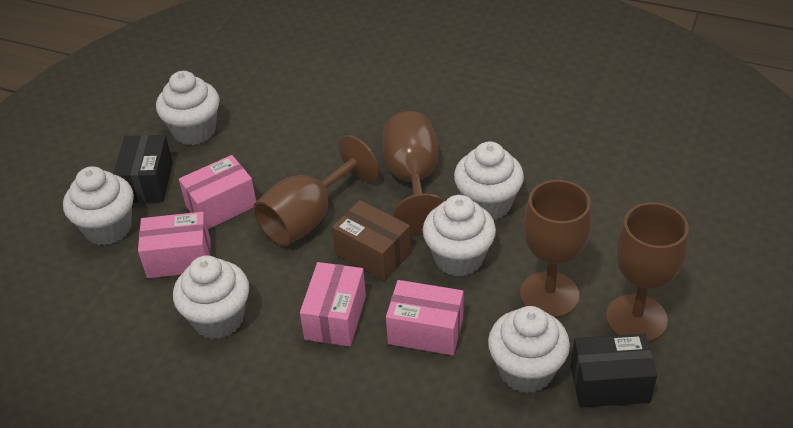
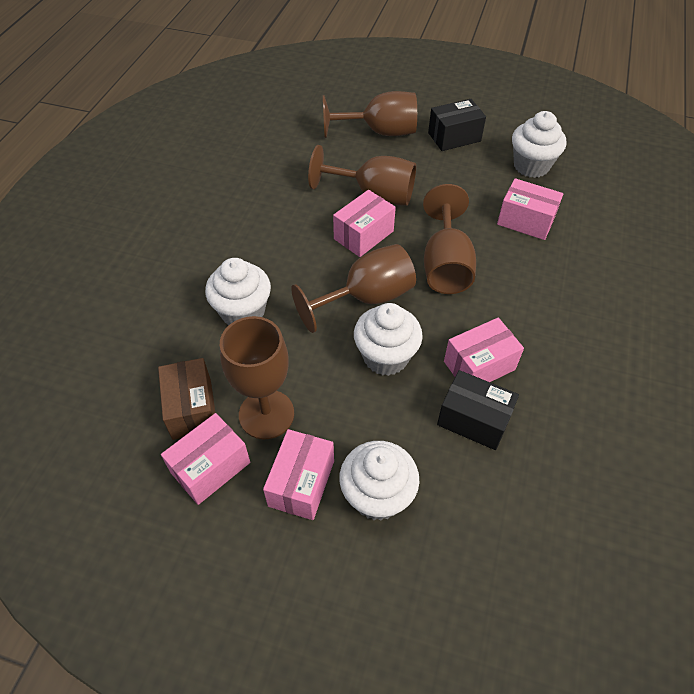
brown goblet: [253,135,379,246] [382,111,445,234] [520,180,592,318] [606,202,689,342] = 4 -> [220,316,294,439] [291,244,416,333] [308,145,416,206] [323,91,417,138] [423,184,476,294] = 5
pink box: [138,212,211,278] [179,155,256,229] [300,262,366,347] [386,280,464,356] = 4 -> [161,413,250,505] [263,429,334,520] [333,190,396,257] [444,318,524,382] [497,178,563,240] = 5
white cupcake: [63,166,134,245] [156,71,220,145] [173,255,249,339] [423,195,496,277] [454,142,524,220] [488,306,570,393] = 6 -> [205,258,271,326] [339,441,420,521] [354,303,423,376] [512,111,566,178] = 4

